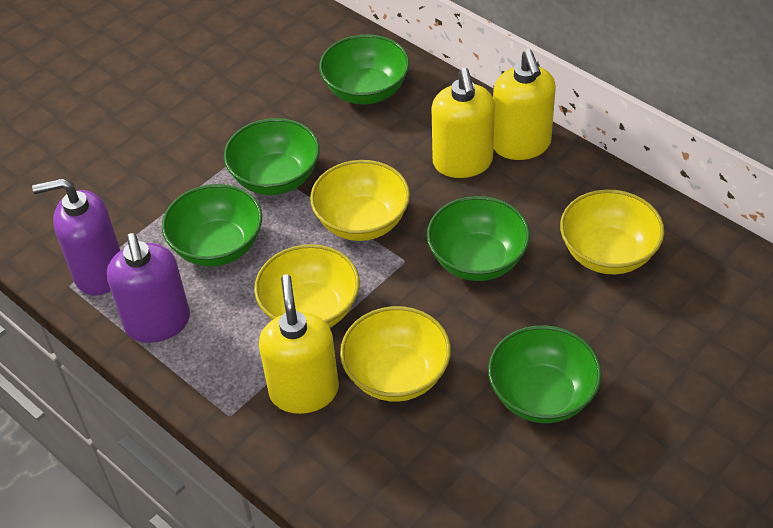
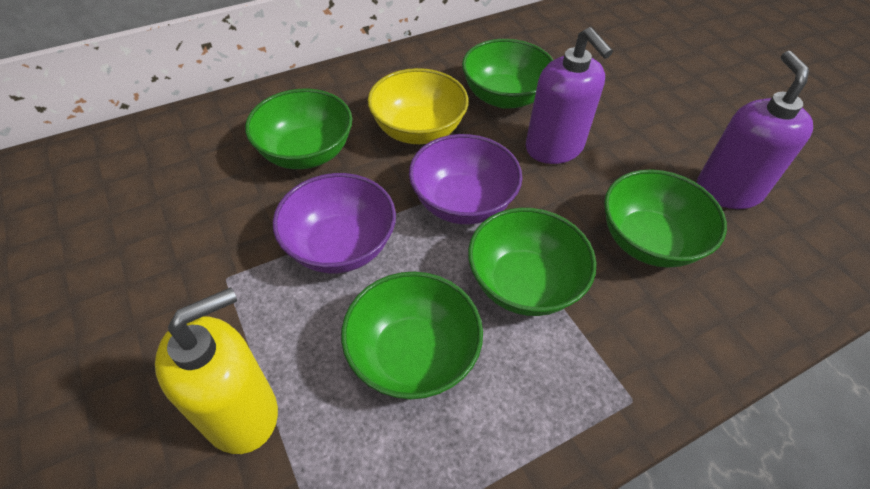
purple bowl: none = 0 -> [273,173,396,273] [409,134,522,224] = 2
yellow bowl: [254,244,360,327] [310,160,410,241] [340,306,451,402] [560,189,664,274] = 4 -> [368,68,469,144] = 1
yellow soap dispenser: [259,274,339,414] [431,68,495,178] [493,49,556,160] = 3 -> [155,287,278,454] = 1

